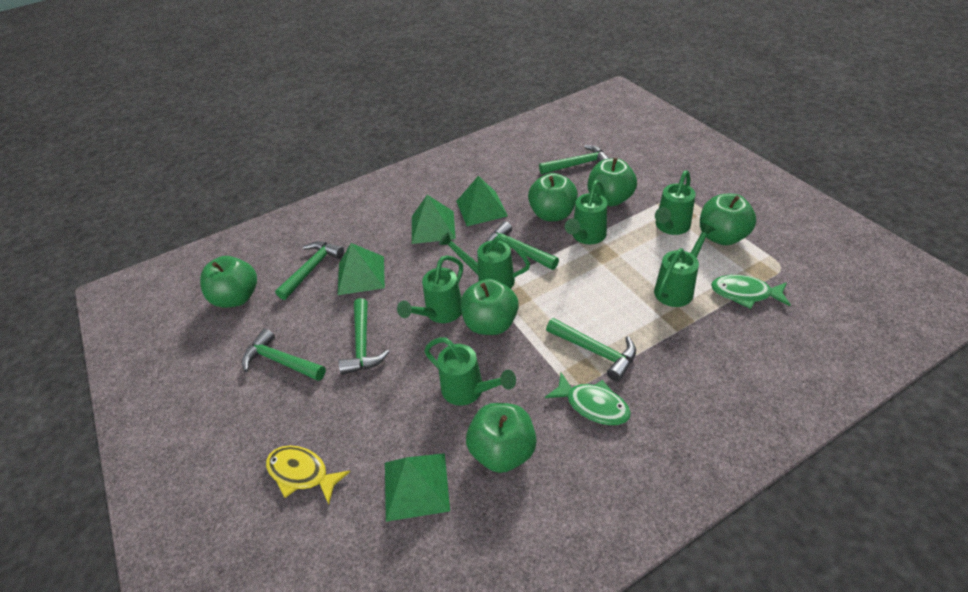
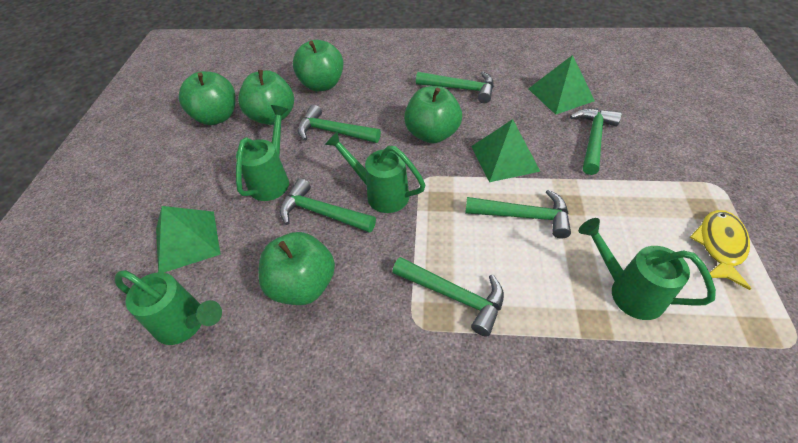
green apple: [200,256,257,308] [460,279,519,335] [466,403,537,473] [528,173,578,221] [588,158,637,206] [700,194,757,245] = 6 -> [179,71,236,125] [238,70,294,125] [258,232,335,305] [293,40,344,91] [404,86,462,143] = 5
green fish: [545,373,631,425] [711,275,791,309] = 2 -> none = 0
green pyramid: [338,243,385,295] [385,453,450,522] [412,195,456,244] [456,176,508,226] = 4 -> [156,206,221,273] [471,119,541,182] [528,55,595,115] = 3
green watering can: [397,255,463,323] [424,337,516,406] [439,232,530,289] [565,180,607,244] [654,223,716,307] [655,170,695,235] = 6 -> [115,270,222,345] [236,105,289,201] [325,131,426,213] [579,218,716,320] = 4

